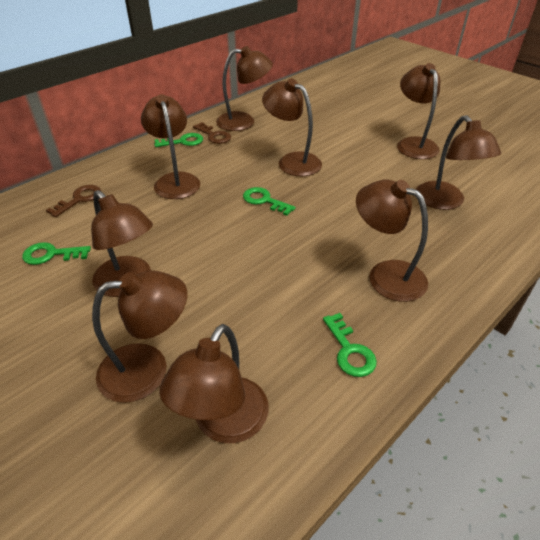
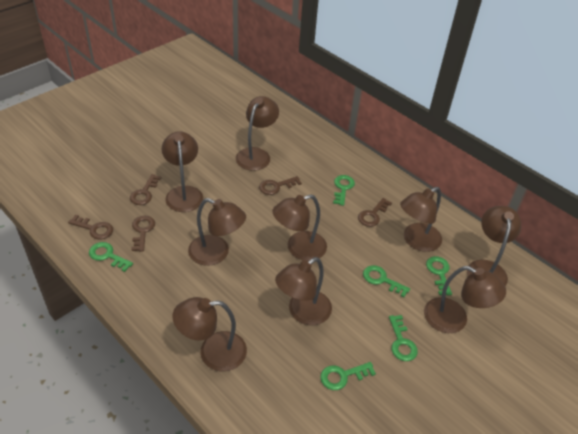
brown key: [46,185,101,217] [193,122,231,144] = 2 -> [68,215,113,239] [130,174,161,205] [131,216,155,252] [259,176,302,195] [358,198,392,227] = 5
green key: [22,242,91,265] [154,133,203,147] [243,187,296,216] [323,313,377,377] = 4 -> [89,242,133,272] [320,362,376,390] [333,175,355,206] [363,265,410,297] [389,315,418,361] [426,256,452,295] = 6

